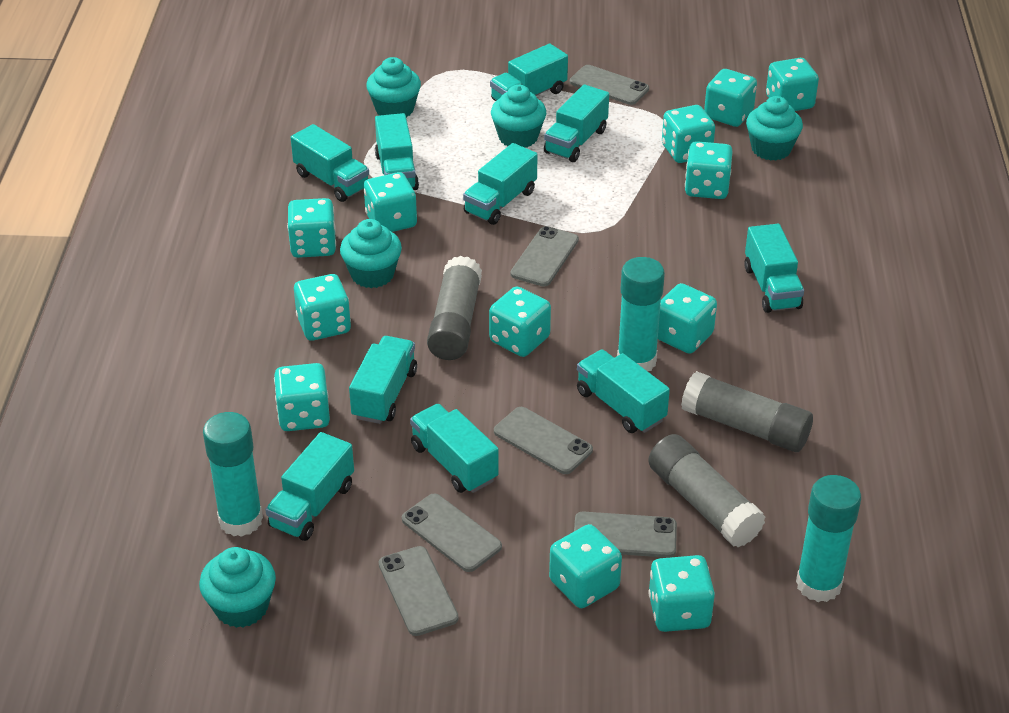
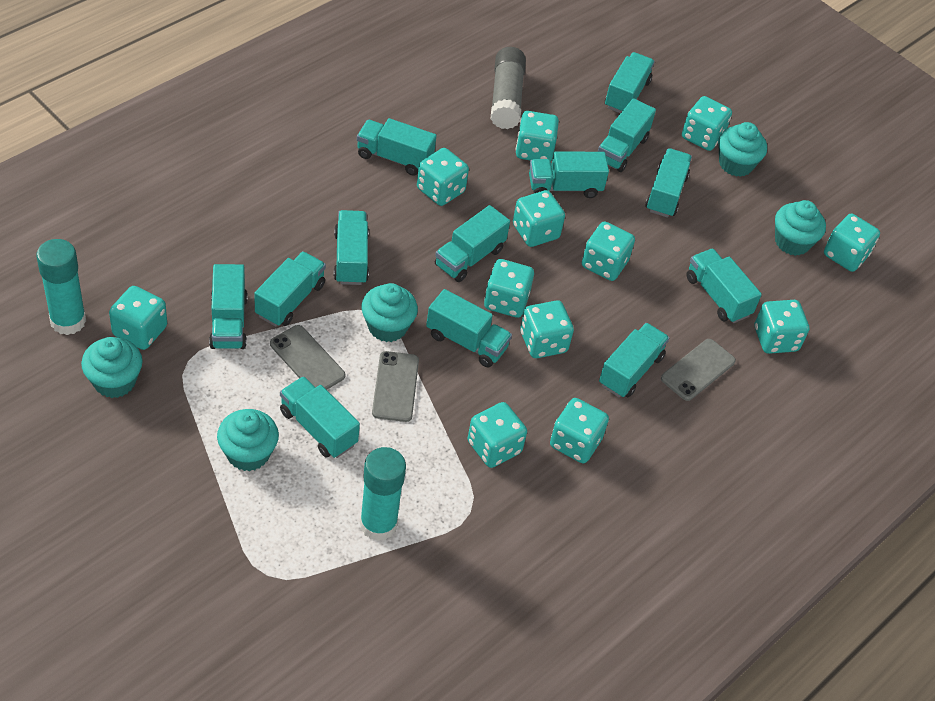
grey glue stick: [427,256,482,360] [648,434,765,547] [681,371,813,452] = 3 -> [491,47,526,129] = 1
grey phone: [379,546,459,636] [402,493,502,572] [494,407,593,474] [510,226,579,287] [570,65,649,105] [574,511,677,558] = 6 -> [270,325,345,390] [372,351,419,422] [661,339,736,401] = 3
turquoise glue stick: [203,412,263,537] [617,257,665,371] [796,475,861,602] = 3 -> [36,239,86,335] [360,447,406,541] = 2
turquoise truck: [265,432,354,541] [291,124,369,202] [349,336,417,424] [375,113,419,190] [410,404,499,493] [463,143,538,225] [490,44,568,101] [544,84,609,162] [577,349,670,433] [744,224,804,313] = 10 -> [209,264,248,349] [254,251,326,327] [280,376,360,458] [334,210,369,285] [357,118,436,176] [426,289,512,367] [435,205,510,282] [529,151,609,198] [597,98,656,172] [599,323,669,398] [605,52,655,113] [645,148,692,218] [686,248,762,323] = 13

